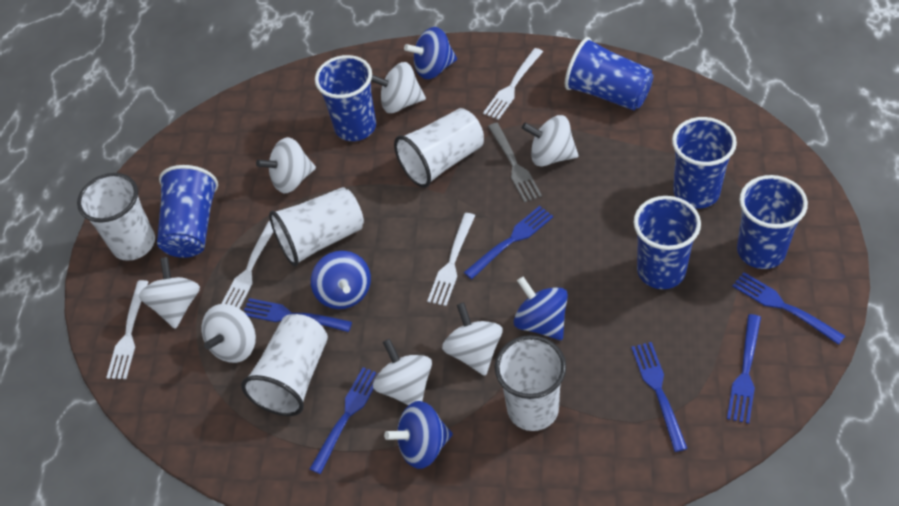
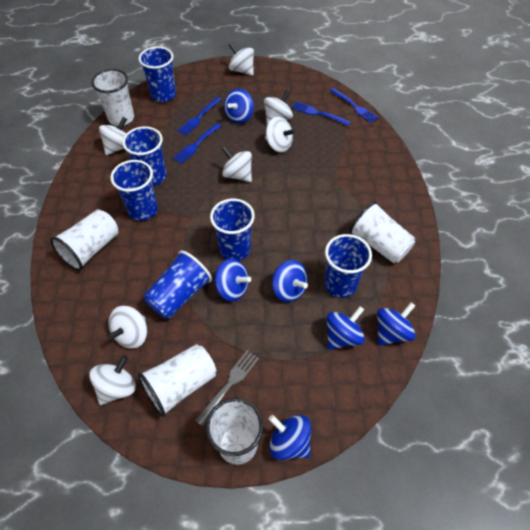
blue fork: [244,298,352,332] [310,367,379,474] [464,206,553,279] [631,342,688,452] [727,314,761,424] [732,272,845,345] = 6 -> [173,123,222,164] [178,97,222,136] [292,101,351,126] [330,88,379,123] = 4
blue spinning top: [311,251,371,309] [384,401,453,469] [404,27,457,79] [513,276,568,340] = 4 -> [214,259,251,302] [224,89,254,124] [269,415,311,460] [272,260,308,302] [326,306,365,350] [377,303,416,346] = 6
white fork: [106,280,149,379] [221,221,273,309] [427,213,475,306] [483,48,543,120] = 4 -> none = 0

